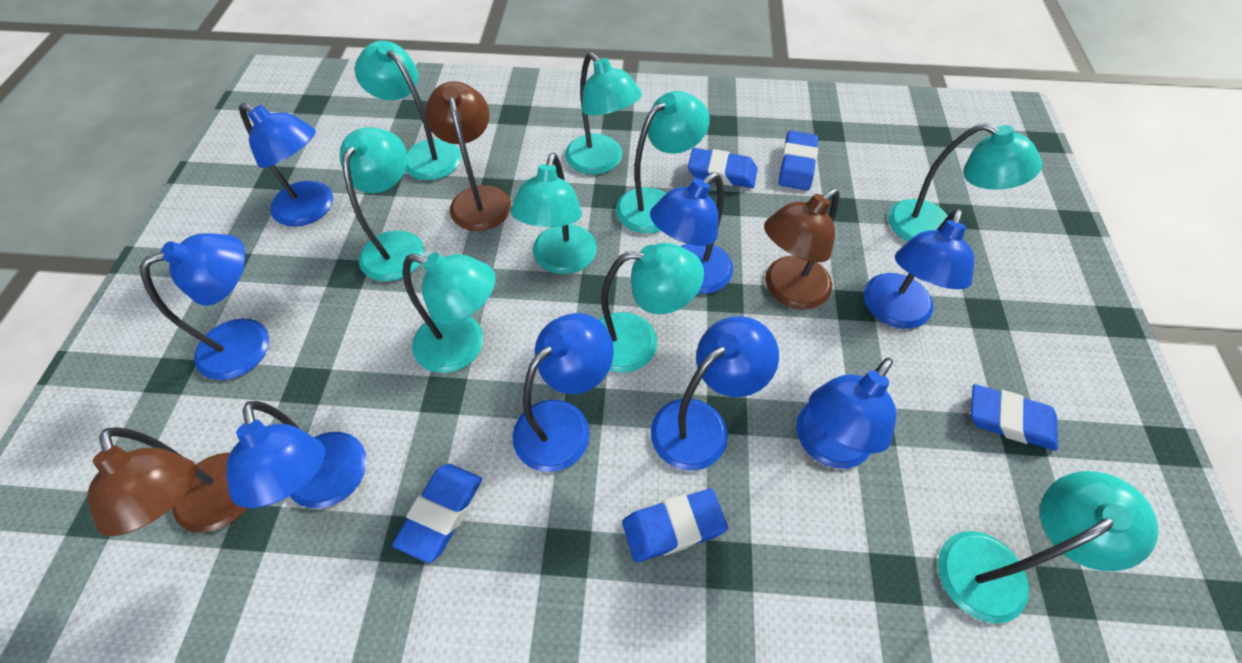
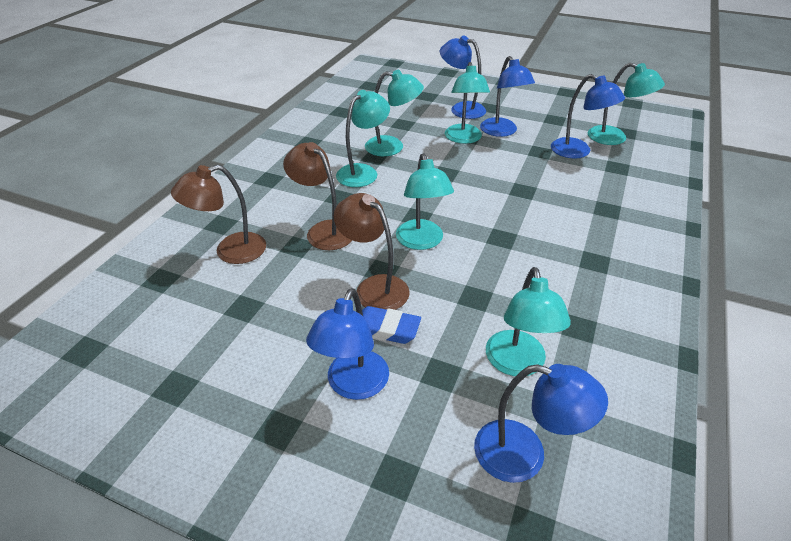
blue eraser: [392,464,482,563] [622,489,728,562] [688,148,758,188] [779,131,818,190] [971,384,1058,451] = 5 -> [362,306,421,344] = 1
blue lamp: [140,233,269,380] [226,401,367,508] [239,103,333,227] [512,313,614,472] [650,173,733,294] [651,316,779,471] [796,358,896,469] [864,209,974,329] = 8 -> [306,288,389,400] [440,35,486,119] [474,364,608,483] [480,56,535,137] [551,74,625,159] = 5
turquoise lamp: [340,127,424,281] [355,41,461,180] [403,253,496,373] [511,153,597,274] [565,52,642,175] [599,243,704,373] [616,91,710,233] [888,123,1042,242] [938,471,1158,623] = 9 -> [336,90,390,187] [365,70,424,156] [396,153,454,250] [445,62,490,144] [486,267,571,376] [587,63,665,145] = 6

